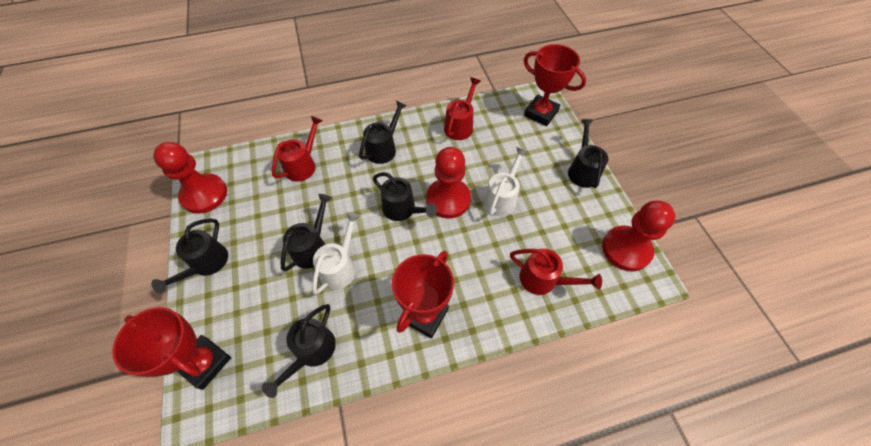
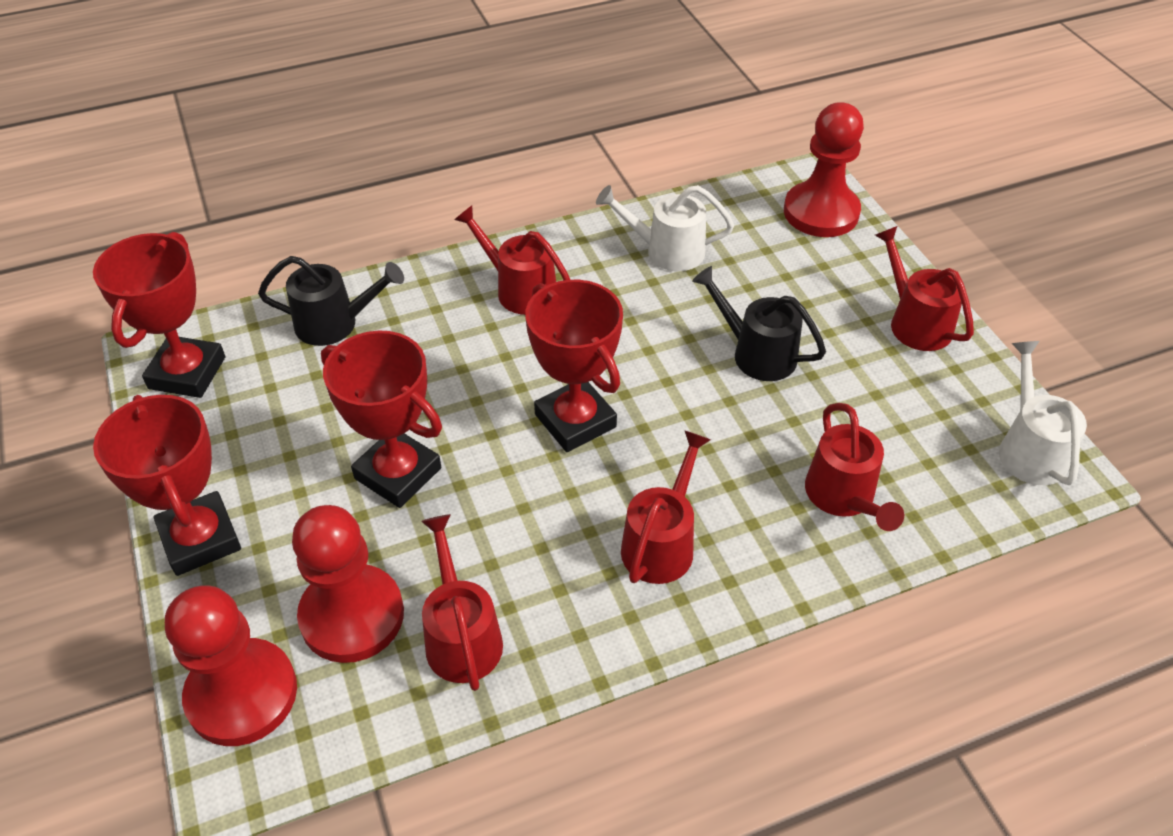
black watering can: [151,218,228,294] [262,304,336,398] [281,194,332,271] [359,100,407,164] [373,172,437,221] [568,119,608,188] = 6 -> [258,256,404,346] [692,266,826,381] = 2
red trophy: [112,307,231,390] [392,251,454,338] [524,44,586,126] = 3 -> [93,232,225,398] [93,395,241,576] [321,331,442,508] [525,280,623,452] = 4
red watering can: [272,116,323,182] [444,77,481,140] [510,248,602,295] = 3 -> [421,514,503,691] [454,205,570,315] [621,430,711,584] [805,403,904,531] [875,226,974,351] = 5

